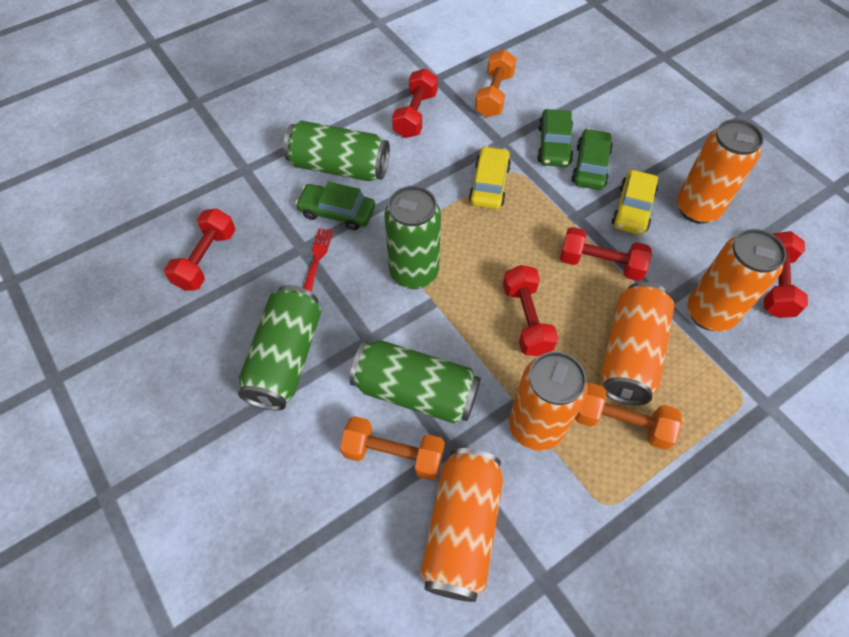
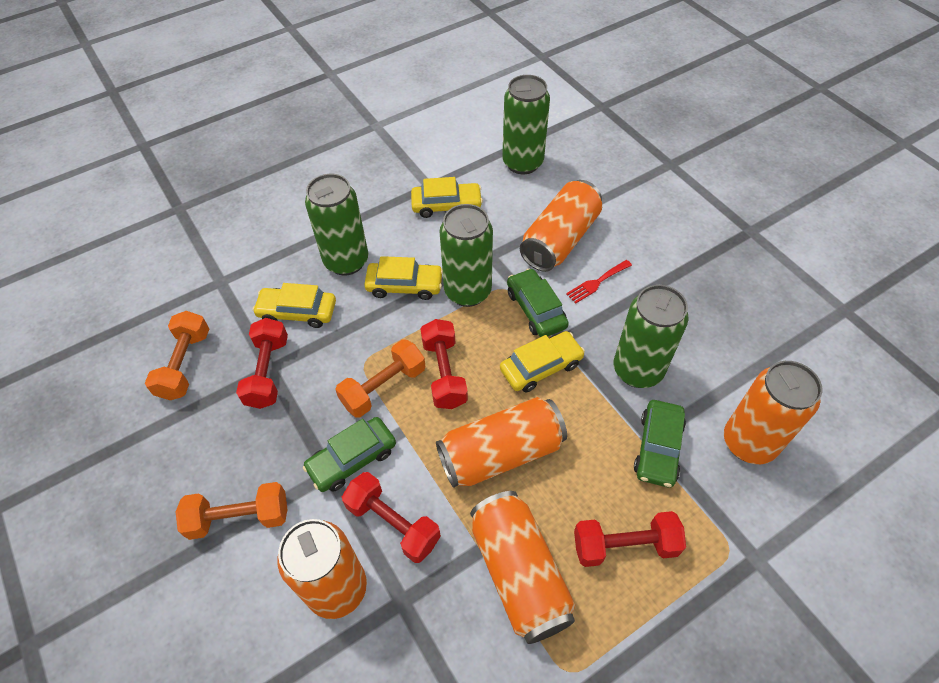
red dumbbell: [164,208,235,291] [392,68,438,138] [503,265,559,356] [560,227,652,281] [764,231,808,318] = 5 -> [236,318,288,409] [342,472,441,563] [420,319,468,409] [574,511,686,567] = 4
yellow car: [469,146,511,209] [612,170,658,235] = 2 -> [252,283,336,328] [364,256,443,300] [411,177,483,218] [500,331,585,393] = 4

